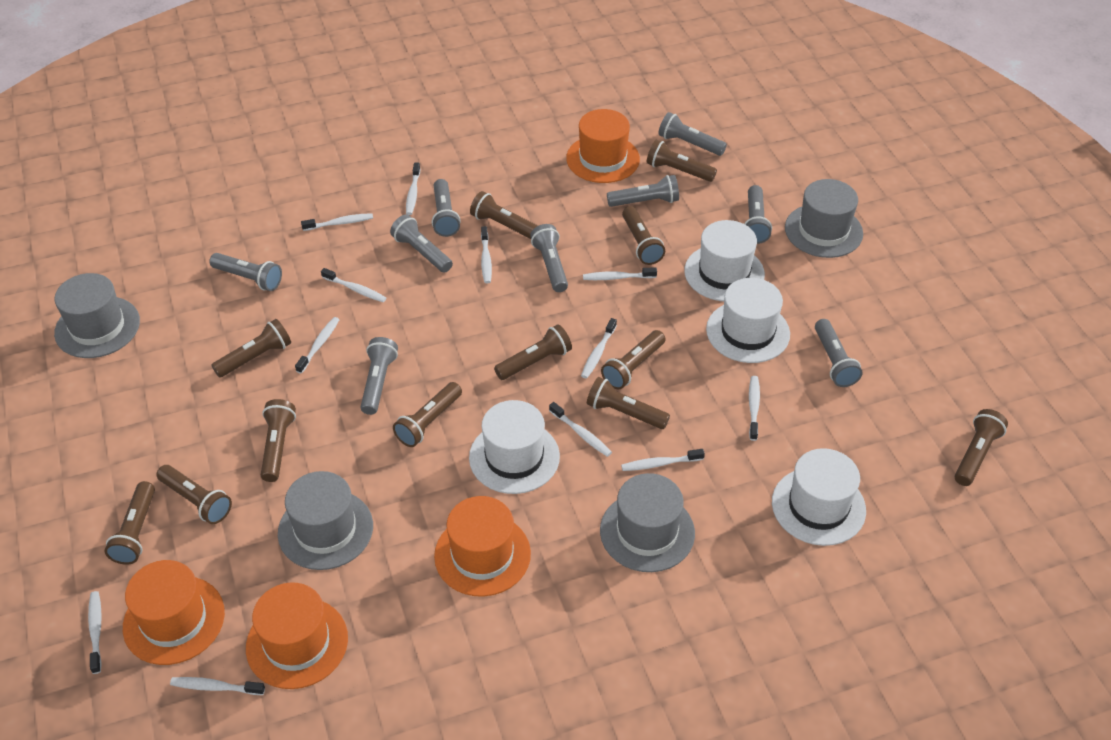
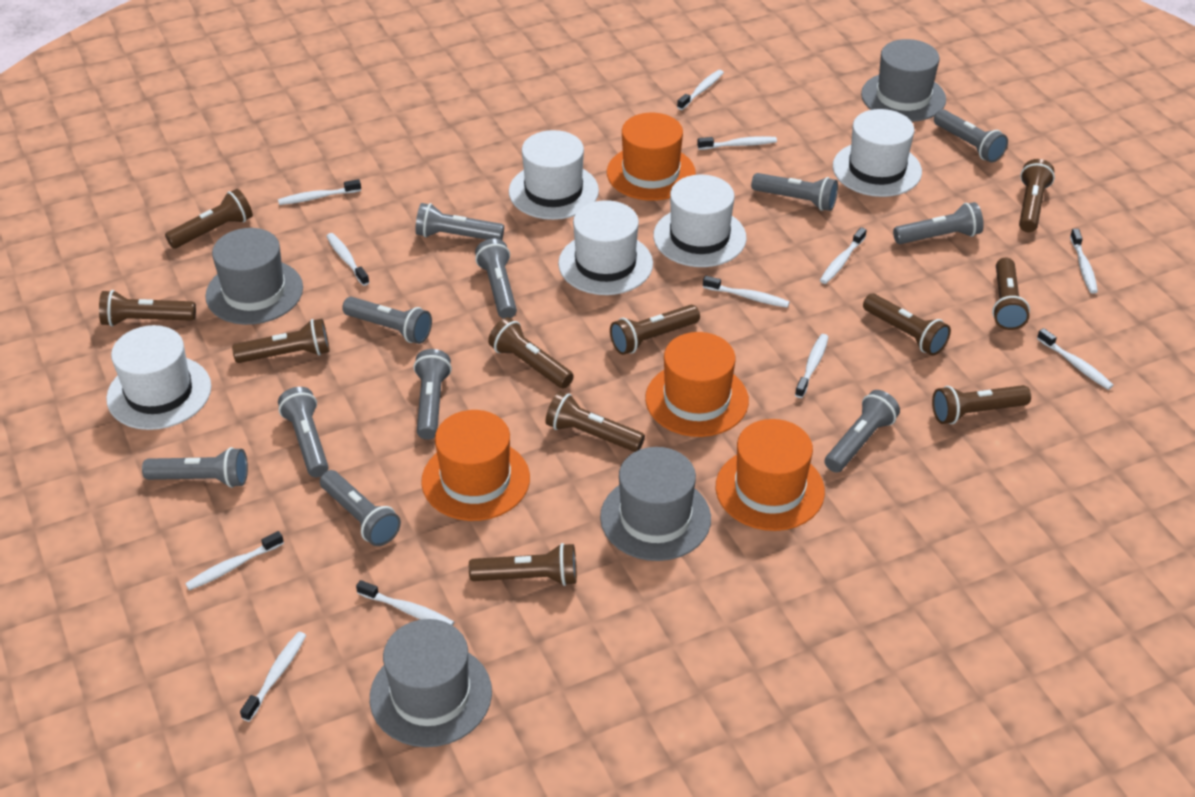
brown flashlight: [105,481,155,565] [156,465,232,524] [211,319,291,378] [261,399,296,482] [393,382,462,447] [470,191,538,239] [494,324,572,380] [587,377,670,429] [601,330,666,389] [622,206,665,265] [647,140,717,182] [955,409,1008,486] = 12 -> [99,290,196,327] [165,189,253,248] [232,319,330,363] [469,543,577,586] [488,317,574,389] [545,391,645,452] [610,305,700,355] [863,294,951,356] [932,385,1031,424] [992,257,1030,330] [1019,159,1055,232] = 11
grey flashlight: [209,253,282,291] [360,337,398,415] [390,215,453,273] [432,179,461,237] [530,224,568,292] [607,175,679,207] [659,112,727,156] [744,185,772,244] [815,319,863,387] = 9 -> [142,447,248,488] [278,387,329,477] [320,470,401,546] [342,297,432,344] [414,349,452,440] [415,203,504,240] [475,239,517,318] [751,173,838,211] [824,390,900,473] [893,202,984,244] [934,109,1008,163] = 11
white hat: [469,400,560,494] [684,220,765,301] [706,278,790,363] [772,448,866,546] = 4 -> [106,325,211,430] [509,130,599,220] [558,200,653,295] [653,175,746,267] [833,109,922,197] = 5

